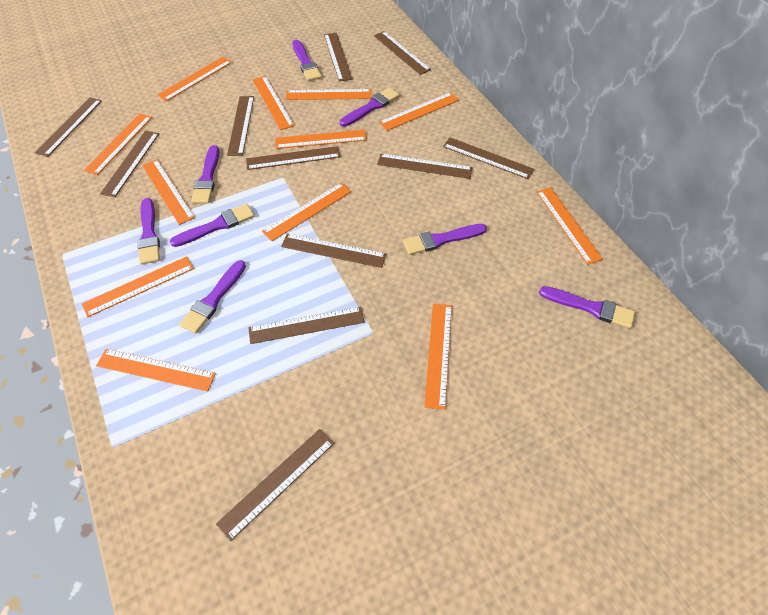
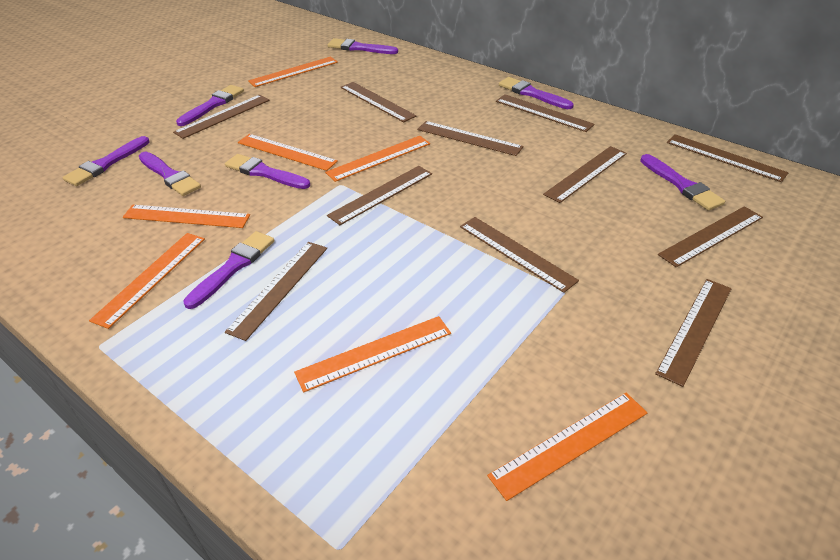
orange ruler: [82,256,194,317] [84,113,152,175] [96,349,216,391] [142,159,195,225] [158,57,232,101] [253,76,294,130] [262,183,352,241] [275,130,367,149] [286,89,371,100] [379,92,459,131] [424,304,452,410] [537,188,603,265] = 12 -> [89,233,205,329] [123,205,250,228] [238,134,338,171] [248,57,338,87] [294,316,451,392] [325,136,430,182] [487,393,647,501] = 7

